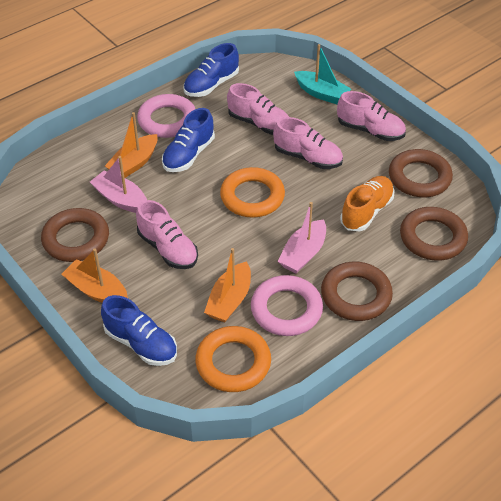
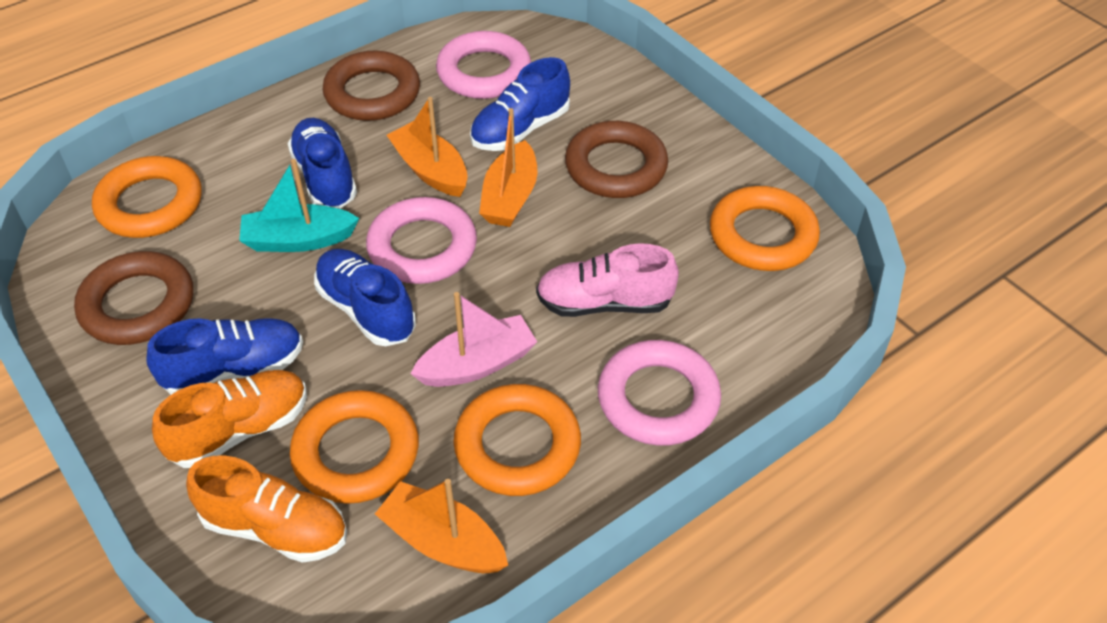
blue shoe: [101,295,177,366] [162,108,215,172] [184,43,239,97] = 3 -> [146,318,303,395] [288,118,357,209] [314,249,416,346] [470,57,570,151] = 4
brown ring: [41,208,109,262] [321,262,393,321] [389,149,453,197] [400,207,468,261] = 4 -> [74,251,193,345] [322,51,420,121] [565,121,668,198] = 3
orange ring: [195,326,271,392] [220,167,285,218] = 2 -> [92,156,202,238] [290,390,419,504] [453,384,581,496] [710,186,820,271] = 4
orange shoe: [340,176,394,231] = 1 -> [152,370,307,468] [186,455,347,563] = 2
pink boat: [90,156,147,213] [278,202,326,273] = 2 -> [411,292,537,387] = 1
pink ring: [137,94,195,138] [251,275,323,336] = 2 -> [366,197,477,284] [436,31,531,99] [598,340,721,446] = 3
pink shoe: [136,200,198,269] [227,83,289,135] [273,117,343,169] [337,91,406,141] = 4 -> [536,243,679,317] = 1

